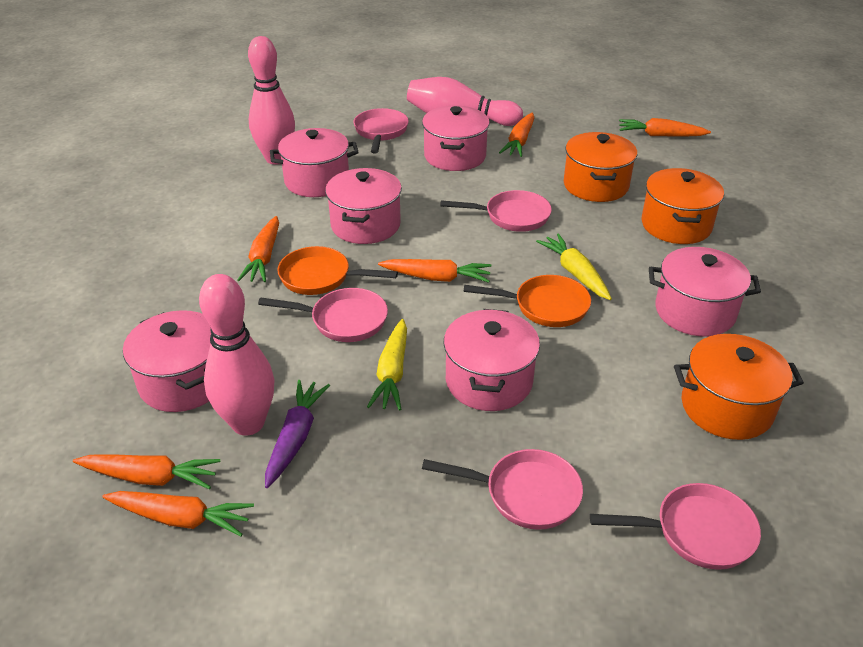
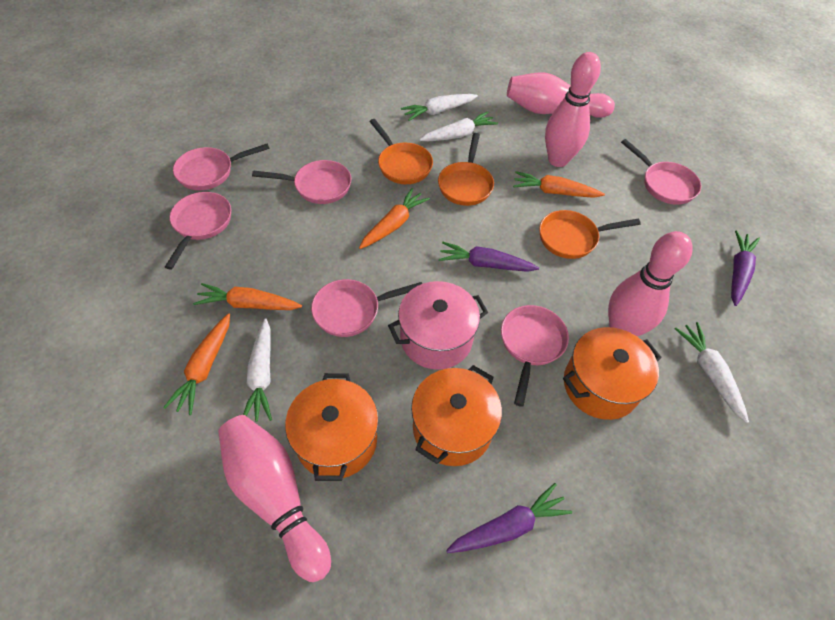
orange carrot: [73,454,220,489] [102,491,254,536] [237,216,279,282] [378,259,492,283] [499,113,534,157] [619,118,711,137] = 6 -> [163,313,230,415] [193,283,302,310] [359,188,430,249] [513,171,605,198] = 4
orange pan: [277,246,398,295] [463,275,591,327] = 2 -> [369,119,433,184] [438,133,494,206] [539,210,641,259] = 3
pink bowling pin: [199,274,275,436] [248,36,295,165] [407,77,523,126] = 3 -> [218,415,331,582] [507,72,615,118] [545,52,601,167] [608,231,693,336] = 4
pink pan: [258,288,388,342] [353,108,409,153] [422,449,583,530] [441,190,552,232] [590,483,761,570] = 5 -> [165,192,231,270] [173,144,270,190] [252,160,351,204] [311,279,422,337] [501,305,569,407] [621,139,701,205] = 6
pink pot: [123,310,211,412] [270,128,358,197] [325,168,402,244] [422,105,490,171] [444,309,540,411] [649,247,761,337] = 6 -> [388,281,488,370] = 1
purple carrot: [265,380,330,488] = 1 -> [439,242,540,272] [446,483,572,553] [731,230,760,306] = 3
white carrot: none = 0 -> [243,318,272,422] [401,94,478,121] [419,111,498,141] [675,322,749,423] = 4
yellow carrot: [367,319,407,410] [536,234,612,300] = 2 -> none = 0

